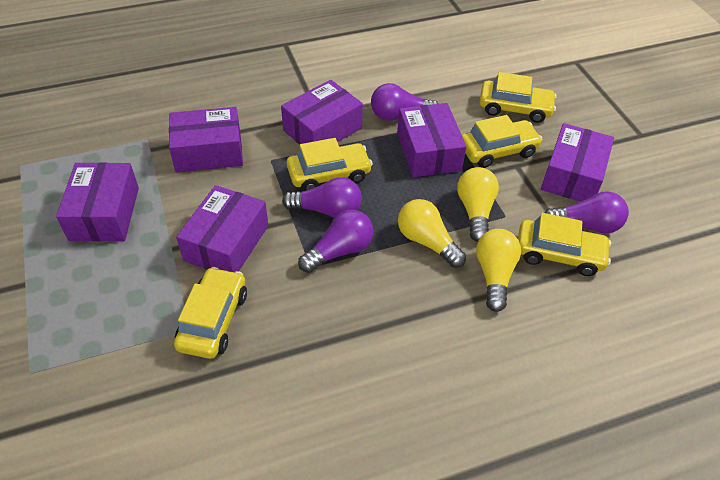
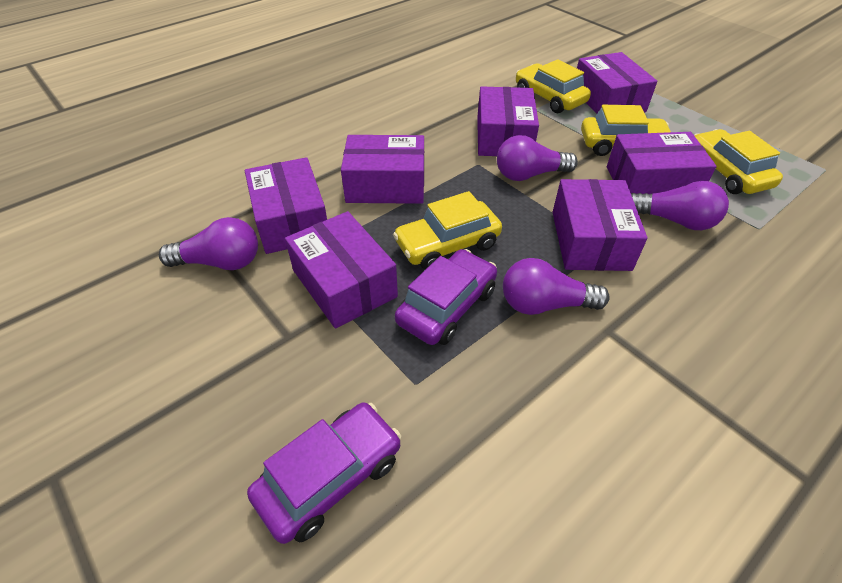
purple box: [56,162,139,241] [169,107,243,173] [176,185,268,272] [281,80,363,145] [397,103,466,177] [541,123,614,202] = 6 -> [245,157,327,254] [285,211,398,328] [341,135,424,204] [477,86,539,156] [553,179,648,271] [577,52,657,113] [607,132,717,194] = 7
purple car: none = 0 -> [247,403,401,544] [395,249,497,345] = 2
yellow car: [174,267,247,359] [286,138,373,191] [462,115,542,168] [480,72,557,123] [518,213,611,276] = 5 -> [393,191,502,270] [516,59,591,113] [581,105,671,156] [694,129,783,194] = 4
yellow light bulb: [398,199,466,268] [457,167,499,242] [476,229,521,312] = 3 -> none = 0

